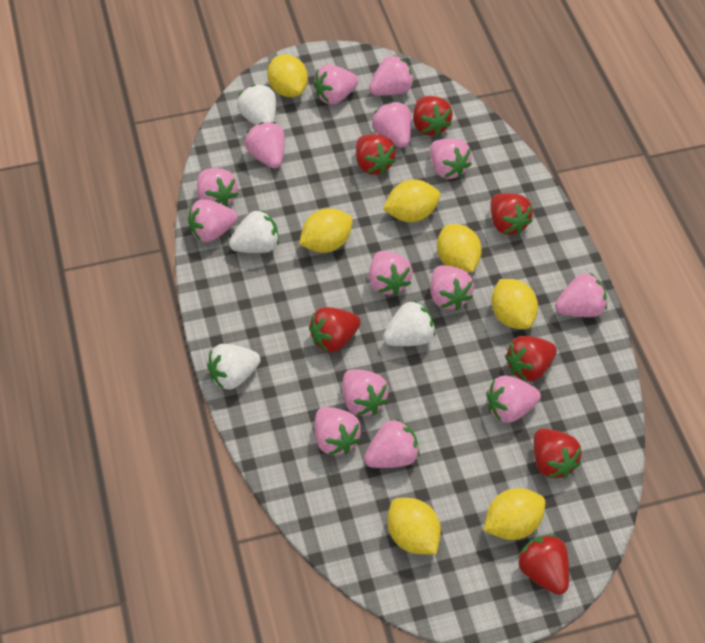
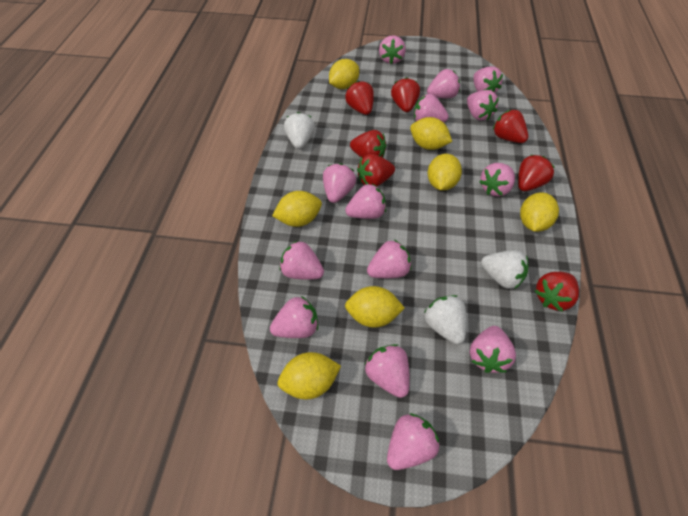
white strawberry: [207,344,260,390] [229,210,279,253] [237,85,276,125] [383,300,436,346] = 4 -> [284,112,315,149] [424,295,467,344] [481,250,528,289] = 3

